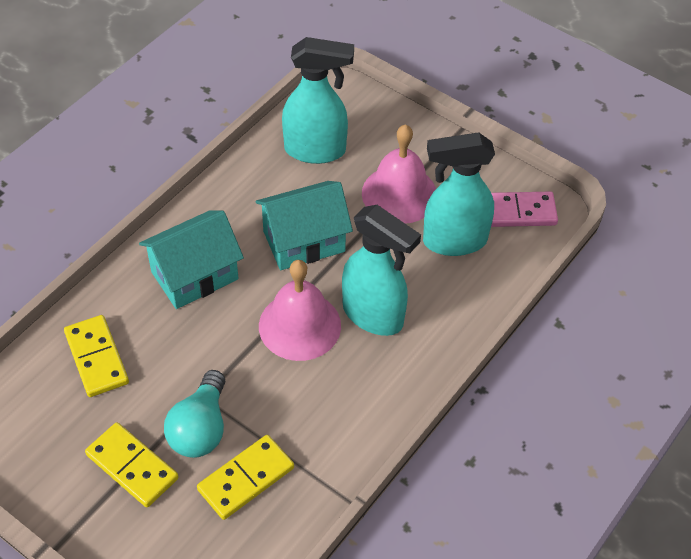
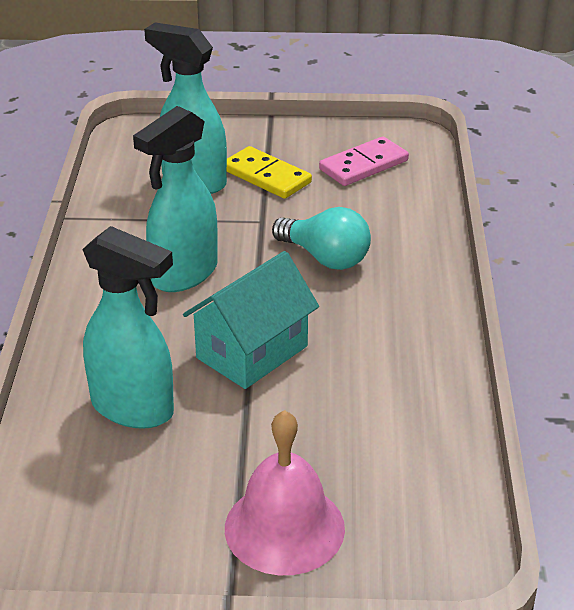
pink bell: [259,260,341,361] [362,124,436,224] = 2 -> [225,410,345,575] = 1
turquoise house: [139,211,244,309] [255,181,353,270] = 2 -> [183,251,319,389] = 1
yellow domino: [64,315,129,397] [85,422,178,507] [197,435,294,520] = 3 -> [227,146,312,199] = 1

